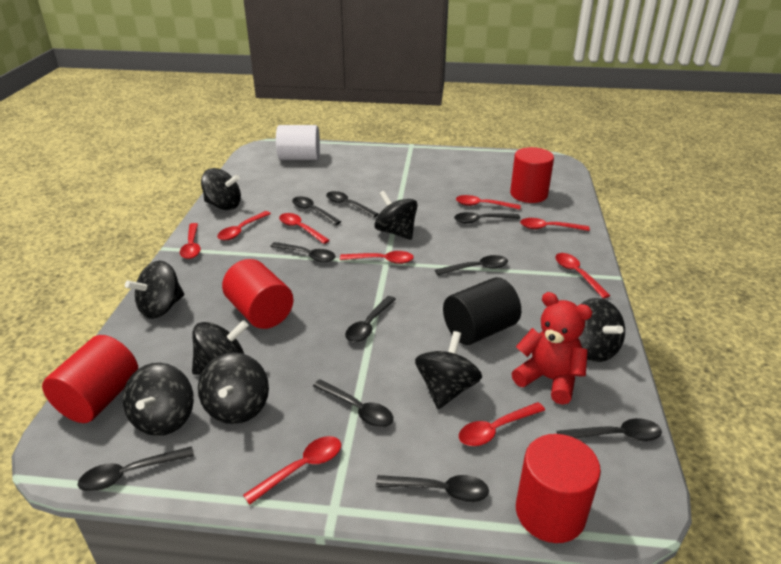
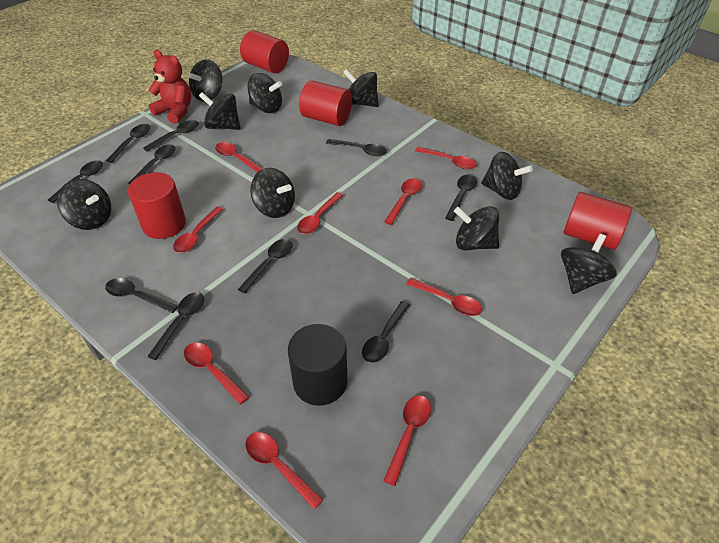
black spinning top: [123,363,194,436] [125,261,184,319] [192,320,249,375] [198,352,269,424] [201,168,241,210] [374,191,418,240] [415,331,482,409] [578,298,625,362] = 8 -> [57,179,111,230] [188,59,222,101] [199,92,240,130] [247,73,282,113] [250,168,295,218] [343,69,378,107] [454,206,499,250] [481,152,533,200] [561,234,617,294] = 9
white cylinder: [276,125,320,160] = 1 -> none = 0

